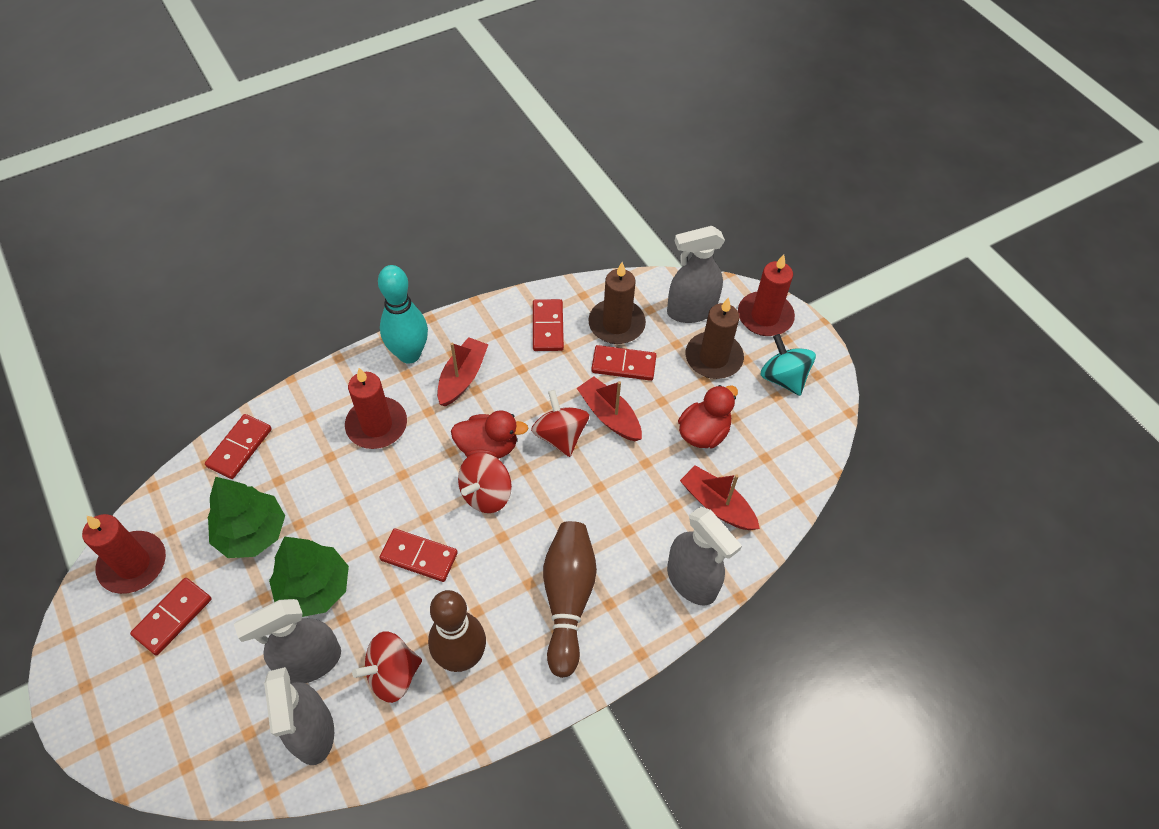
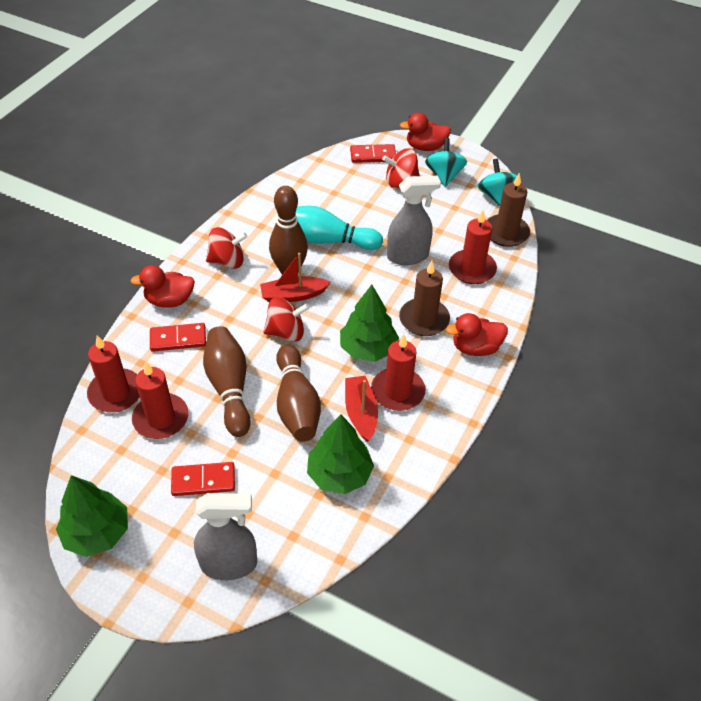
brown bowling pin: [428,590,486,672] [543,521,597,678] = 2 -> [203,326,251,437] [269,186,308,275] [276,344,321,442] = 3
green tree: [208,477,285,558] [269,537,349,617] = 2 -> [56,475,128,557] [307,414,374,494] [340,285,399,362] = 3
grey spray bottle: [234,599,341,684] [264,667,334,765] [667,226,725,323] [667,506,742,606] = 4 -> [194,493,257,580] [387,176,441,265] = 2
red boat: [437,337,489,406] [577,377,642,441] [680,465,760,530] = 3 -> [260,253,331,302] [345,376,378,442] = 2
red candle: [82,514,166,594] [345,368,407,449] [738,254,795,336] = 3 -> [87,335,140,412] [132,362,189,439] [371,335,426,411] [449,210,497,284] = 4
red domino: [130,578,211,655] [205,414,272,479] [379,528,458,582] [533,299,564,351] [591,345,656,381] = 5 -> [150,323,206,352] [171,462,235,496] [350,144,396,163] = 3
red duck: [451,410,528,459] [678,385,738,448] = 2 -> [130,265,195,308] [400,113,451,151] [446,313,508,356] = 3
turquoise spinning top: [761,334,816,396] = 1 -> [425,138,467,187] [478,159,517,206] = 2

